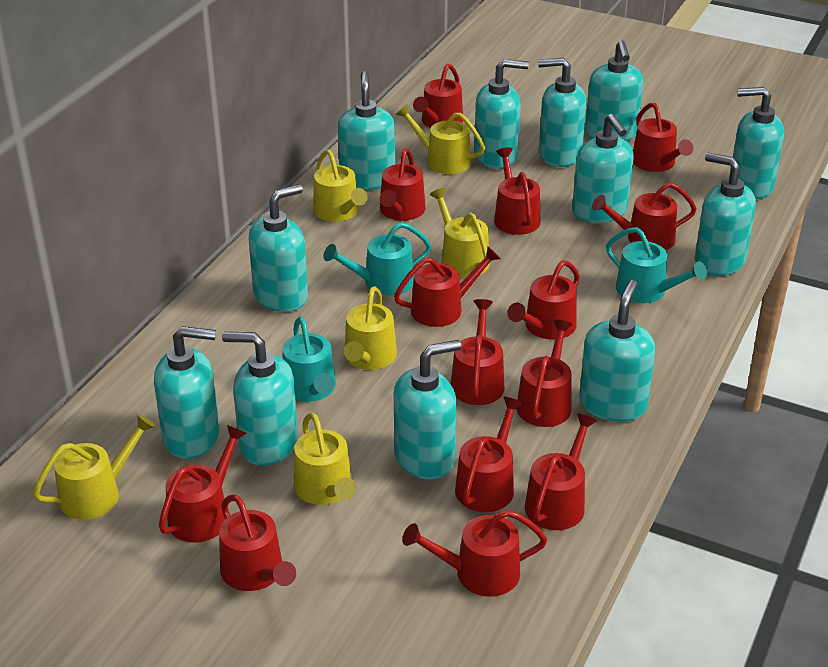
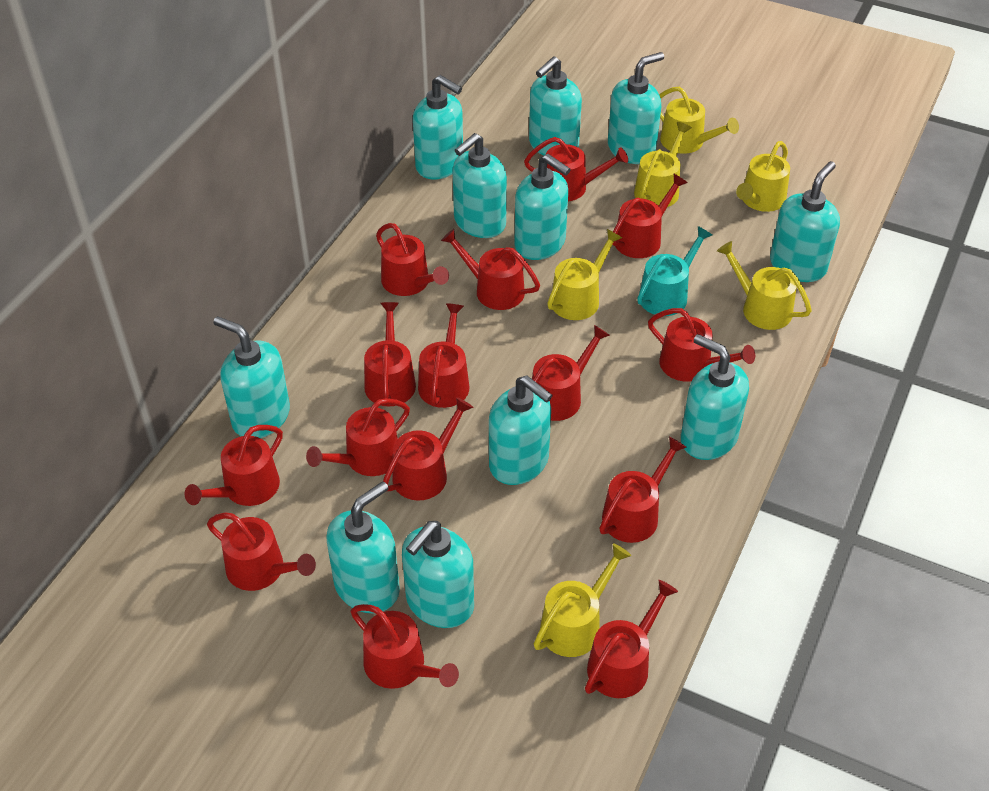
red watering can: [159,425,247,543] [219,494,296,591] [380,148,426,221] [394,246,501,327] [403,510,547,597] [413,64,463,128] [451,299,505,405] [455,397,523,512] [494,147,540,235] [507,260,580,340] [516,320,573,427] [525,413,597,530] [592,182,697,250] [633,103,693,172] = 14 -> [185,425,283,506] [207,512,316,591] [306,398,410,476] [350,604,459,689] [364,302,416,406] [376,223,449,296] [383,397,474,501] [418,303,469,408] [441,229,540,310] [524,137,628,201] [532,325,610,421] [585,580,678,698] [599,437,687,543] [612,174,688,258] [648,308,755,382] = 15
turquoise soap dispenser: [154,326,219,459] [222,332,298,466] [249,184,308,312] [338,71,395,190] [394,340,461,480] [474,59,529,169] [538,58,587,167] [572,114,634,223] [579,280,655,422] [585,40,643,141] [695,153,756,276] [729,87,784,199] = 12 -> [213,316,290,438] [326,481,400,613] [402,521,474,628] [413,75,463,180] [452,133,507,238] [489,375,552,485] [515,154,571,260] [529,56,582,156] [608,52,664,164] [681,334,749,460] [770,161,840,282] = 11
turquoise watering can: [282,316,336,402] [323,222,432,296] [606,227,707,303] = 3 -> [637,226,712,316] = 1

